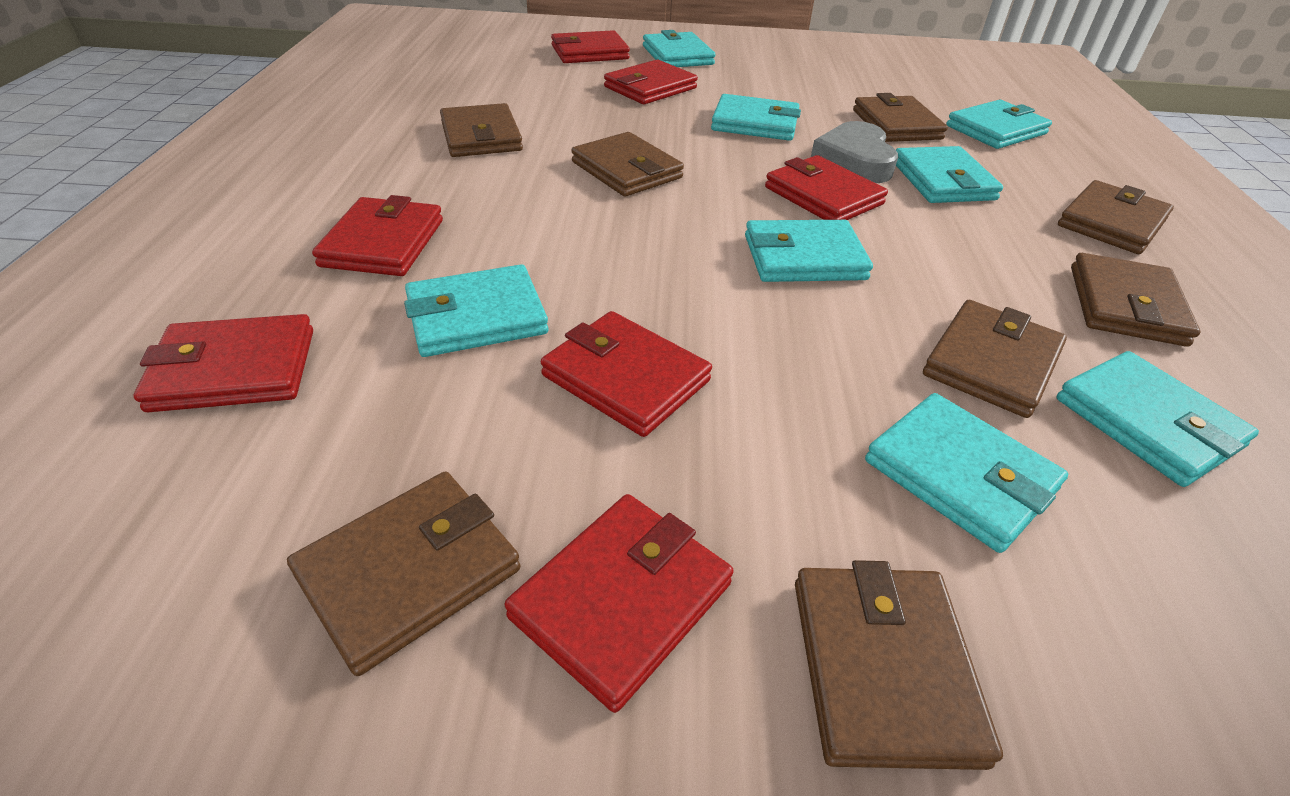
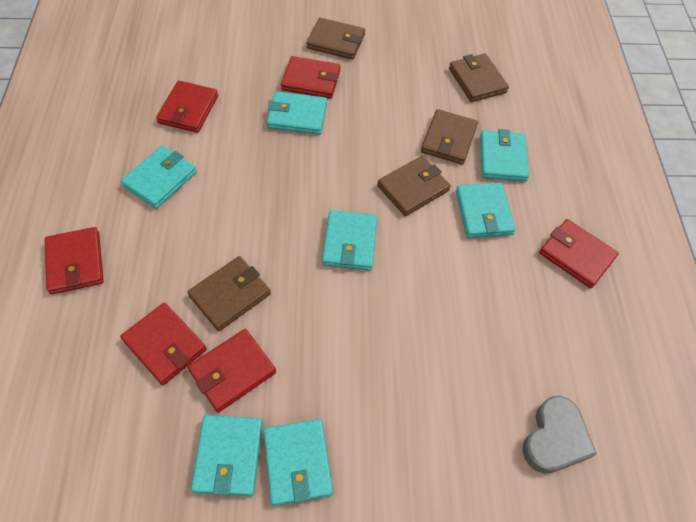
brown wallet: [287,472,520,676] [440,103,523,157] [571,132,684,197] [795,560,1003,770] [853,93,948,142] [923,300,1067,418] [1058,180,1174,254] [1071,253,1200,347] = 8 -> [187,256,271,331] [307,18,365,60] [377,156,451,216] [421,109,478,165] [449,53,509,102] = 5
red wallet: [134,314,313,412] [312,195,443,276] [505,494,734,713] [541,311,712,437] [551,30,630,63] [604,59,698,104] [765,155,888,220] = 7 -> [44,227,104,294] [120,303,207,385] [156,81,218,133] [188,329,276,412] [281,56,341,99] [539,219,619,288] = 6
turquoise wallet: [404,264,549,357] [643,30,716,67] [711,94,801,141] [745,220,873,282] [865,393,1068,553] [896,146,1003,203] [946,100,1052,149] [1057,351,1259,487] = 8 -> [121,146,197,209] [191,415,263,496] [263,419,333,506] [267,91,327,135] [322,210,377,271] [456,183,516,238] [480,129,529,182] = 7

